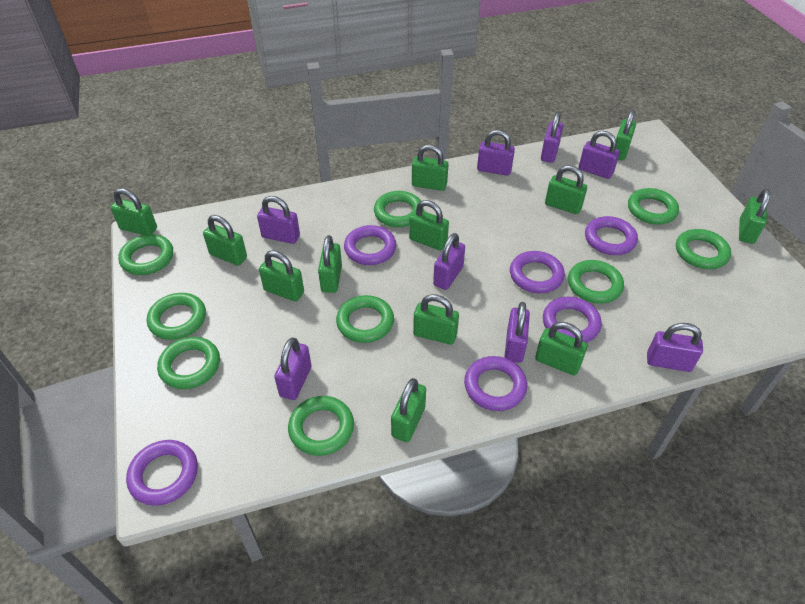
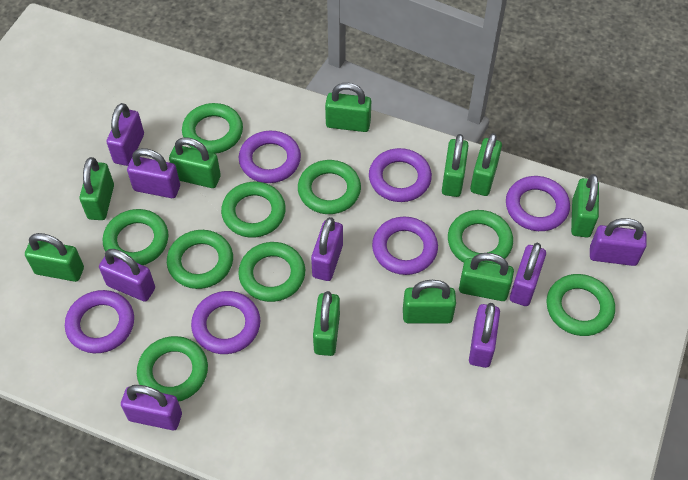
green padlock: [111,188,157,235] [203,215,247,266] [259,250,304,302] [318,235,342,293] [391,378,426,442] [409,200,449,251] [412,145,449,191] [413,294,459,345] [535,322,588,375] [545,165,587,214] [616,110,636,160] [739,189,770,244] = 12 -> [25,233,84,282] [80,157,114,220] [169,137,221,188] [313,291,340,356] [325,83,371,132] [403,280,456,323] [442,134,469,197] [459,253,514,301] [470,133,502,196] [571,174,599,238] = 10

